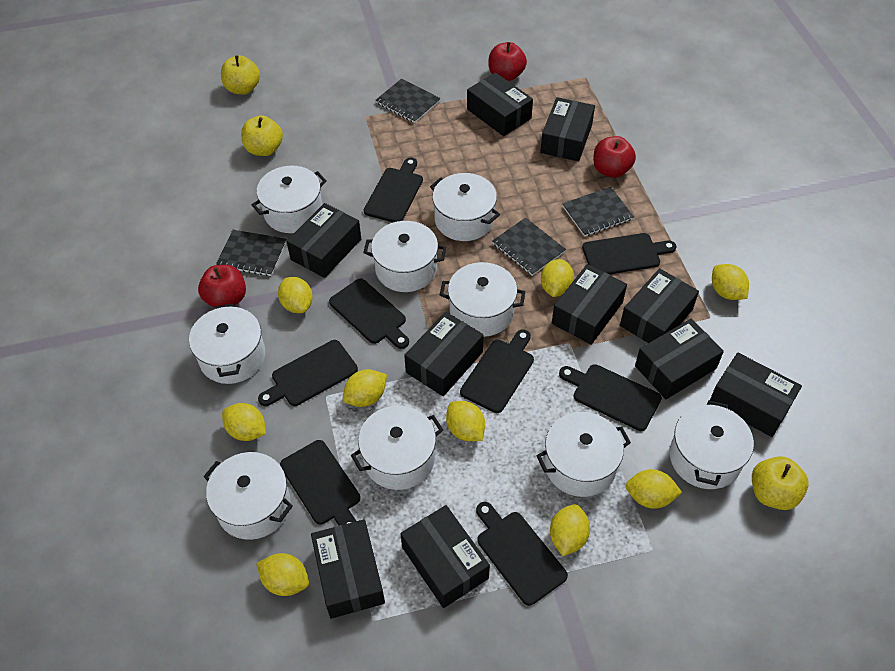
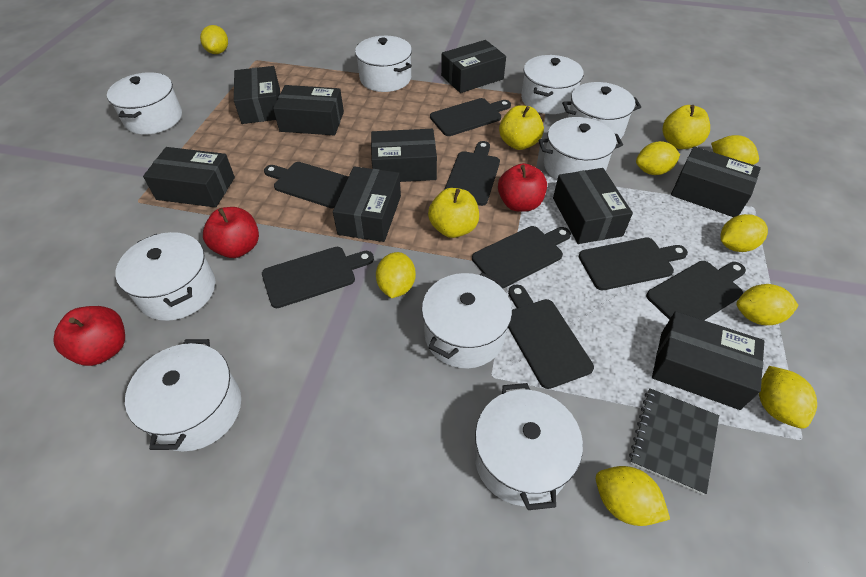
black box: [286,203,361,278] [311,519,385,619] [400,505,490,608] [404,312,484,396] [467,72,533,136] [540,97,595,161] [552,264,627,345] [620,268,699,343] [635,319,724,399] [710,353,802,437] = 10 -> [143,147,235,208] [234,66,280,124] [273,85,344,136] [333,166,401,242] [371,129,437,182] [441,40,506,93] [553,168,633,244] [652,311,764,410] [671,146,761,217] = 9
black notebook: [216,230,287,276] [376,78,441,123] [492,217,566,276] [563,187,634,237] = 4 -> [629,388,719,495] = 1
yellow lemon: [222,403,266,441] [256,553,309,596] [278,277,313,313] [343,369,387,407] [446,401,485,441] [541,259,574,297] [550,504,590,556] [625,469,682,509] [712,264,749,300] = 9 -> [200,25,228,54] [376,252,416,298] [596,466,670,526] [636,141,680,175] [711,135,759,165] [721,214,768,252] [737,284,799,325] [759,366,817,429] = 8

